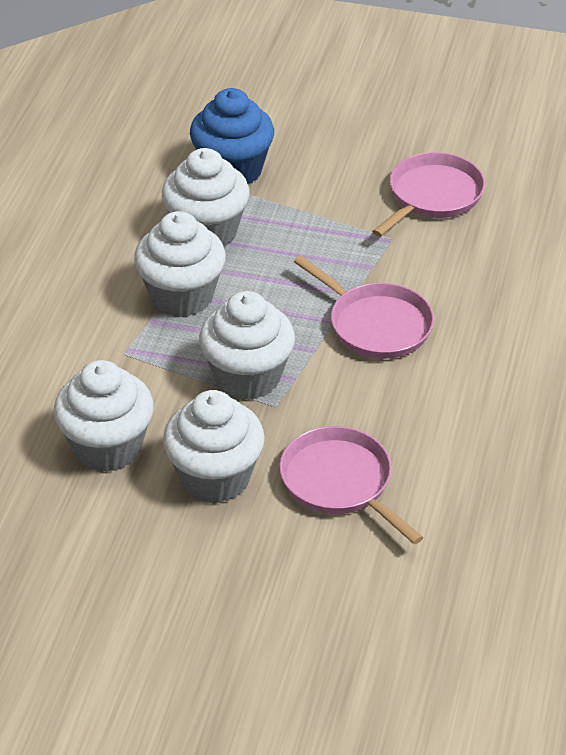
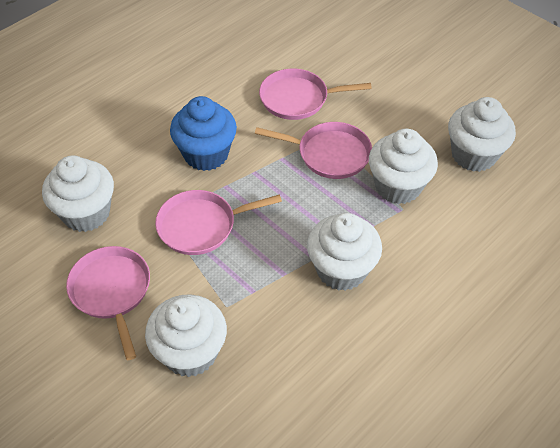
pink pan: [280,426,423,544] [294,256,434,359] [372,152,485,237] = 3 -> [66,246,150,360] [155,190,282,255] [255,122,372,179] [259,68,372,120] = 4

